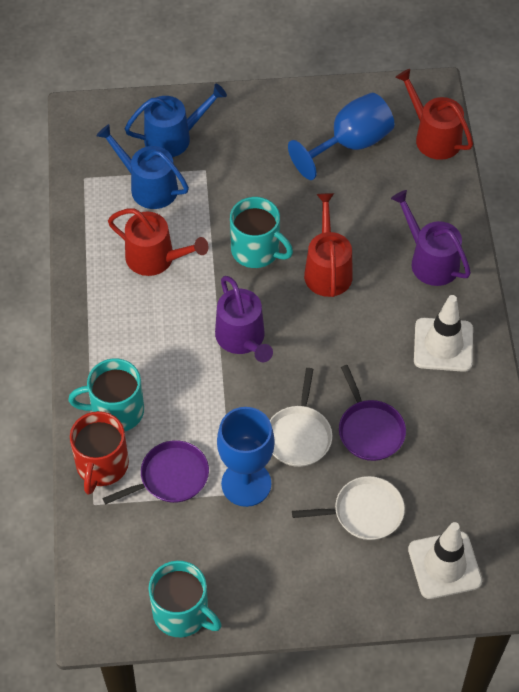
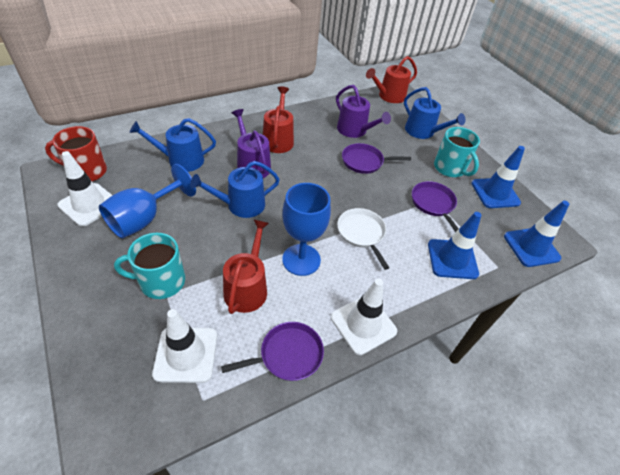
blue traffic cone: none = 0 -> [428,212,481,279] [471,146,525,208] [504,201,569,267] = 3
blue watering can: [96,124,189,209] [125,84,227,157] = 2 -> [130,118,216,172] [190,161,280,218] [404,87,465,139] = 3
purple pan: [102,440,209,505] [339,365,406,461] = 2 -> [221,322,324,381] [342,143,411,174] [412,181,459,232] = 3
turquoise mug: [68,359,144,431] [148,561,222,637] [230,197,293,268] = 3 -> [114,233,185,299] [434,127,480,177] = 2
white pan: [270,368,332,467] [292,476,405,540] = 2 -> [337,208,389,270] = 1
white traffic cone: [408,522,482,599] [414,295,473,372] = 2 -> [58,151,112,227] [152,309,217,383] [331,278,397,355] = 3

